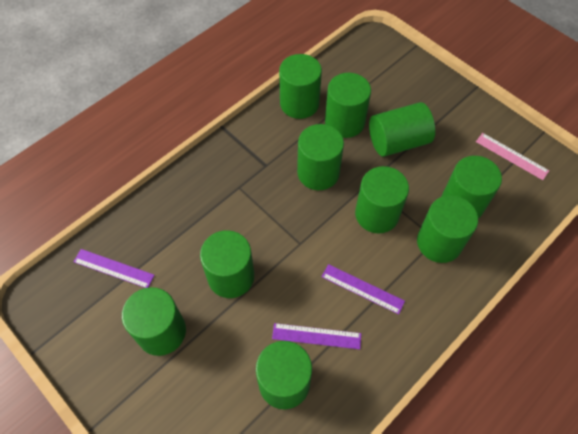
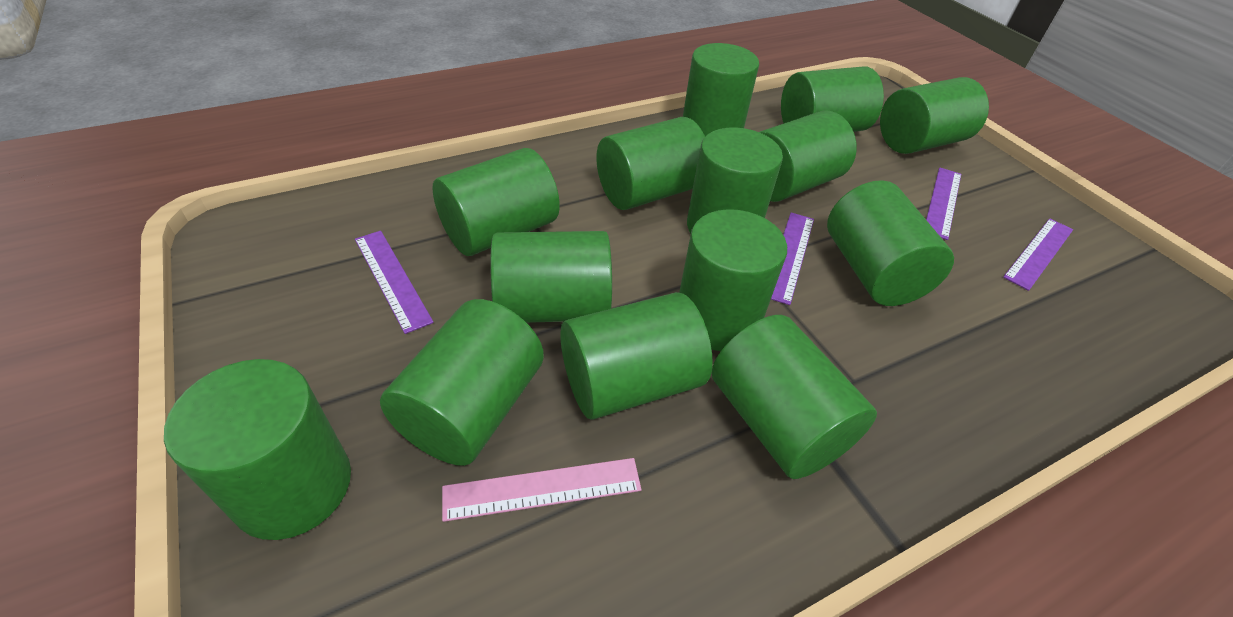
green cylinder: [122,287,186,356] [200,230,254,298] [256,341,312,410] [279,54,322,119] [297,124,344,190] [325,73,371,138] [355,166,409,233] [369,102,435,157] [417,195,478,263] [441,156,502,219] = 10 -> [164,359,351,540] [380,299,544,466] [432,148,560,256] [490,231,612,323] [560,292,713,420] [596,117,705,210] [679,209,787,351] [683,43,759,137] [687,127,783,233] [712,315,877,479] [760,111,857,202] [781,67,884,132] [827,180,954,306] [880,77,989,154] = 14
purple ruler: [73,249,155,288] [272,323,361,349] [322,264,405,315] = 3 -> [355,231,434,334] [771,213,814,305] [926,167,961,240] [1003,218,1073,291] = 4

